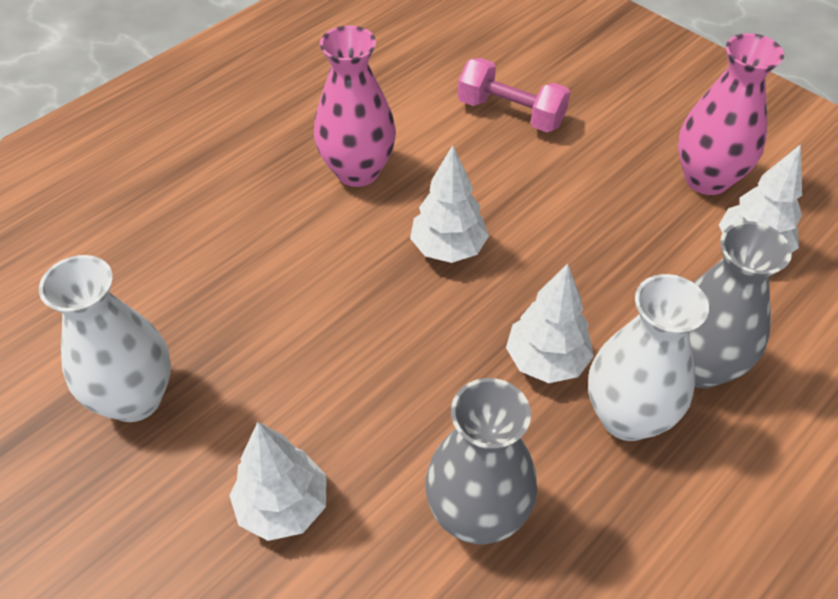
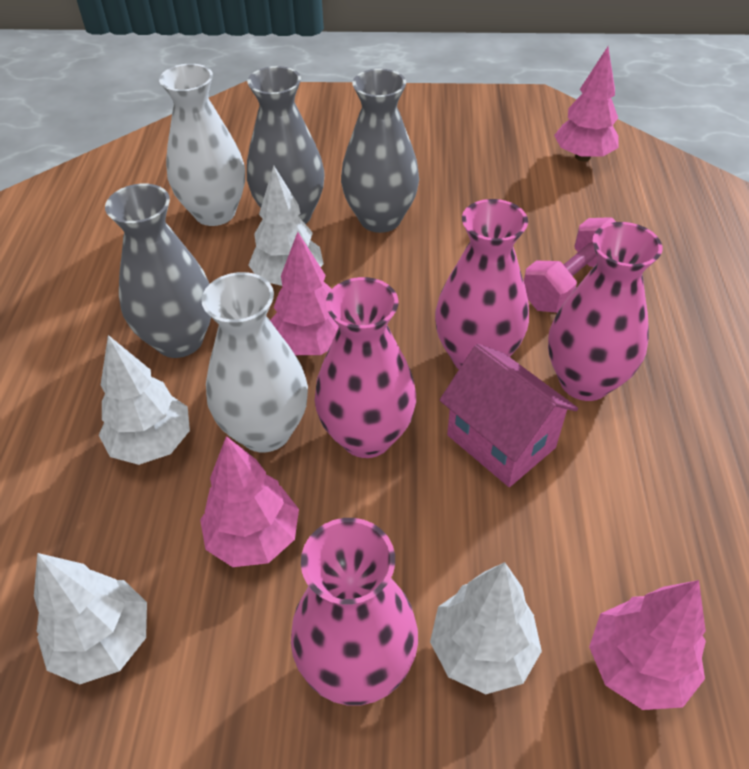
grey vase: [425,378,537,544] [689,221,792,388] = 2 -> [105,183,211,358] [247,66,325,224] [341,69,419,233] = 3
pink house: none = 0 -> [440,344,578,487] = 1
pink tree: none = 0 -> [200,436,299,567] [270,232,339,355] [554,47,618,161] [589,580,706,710] = 4
pink vase: [314,25,396,187] [678,33,784,195] = 2 -> [291,518,418,705] [315,277,416,458] [435,199,529,369] [548,222,662,401] = 4

